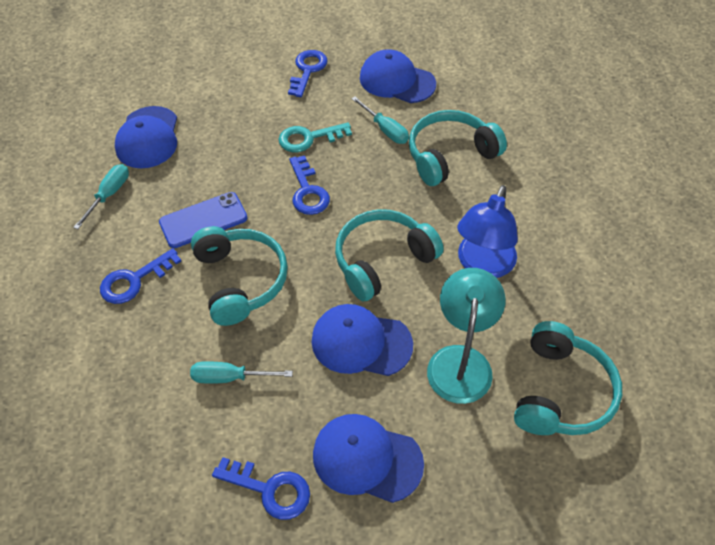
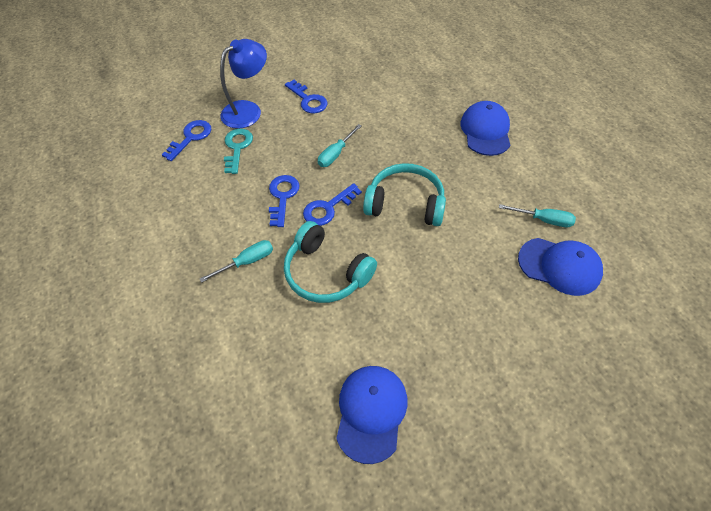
blue cap: [115,106,177,169] [312,304,413,376] [313,414,424,503] [360,49,436,103] = 4 -> [336,366,407,464] [460,101,510,156] [518,238,603,296] = 3
blue phone: [159,192,247,248] = 1 -> none = 0
turquoise headphones: [191,226,288,326] [335,209,444,301] [409,110,507,186] [514,321,622,435] = 4 -> [284,221,377,303] [363,163,446,226] = 2
turquoise lamp: [427,268,506,404] = 1 -> none = 0

